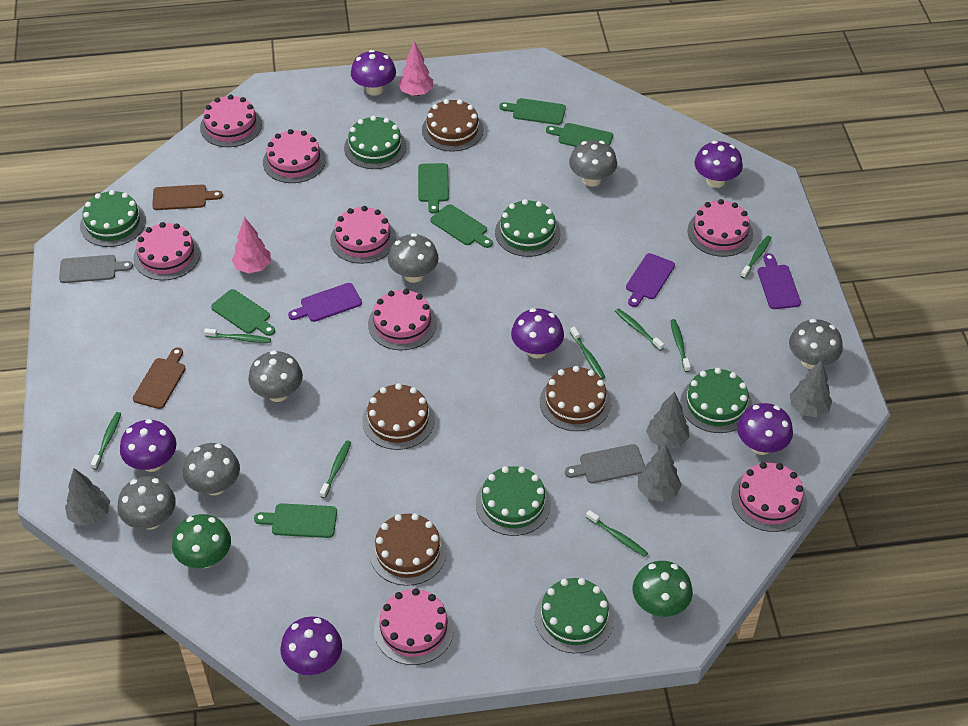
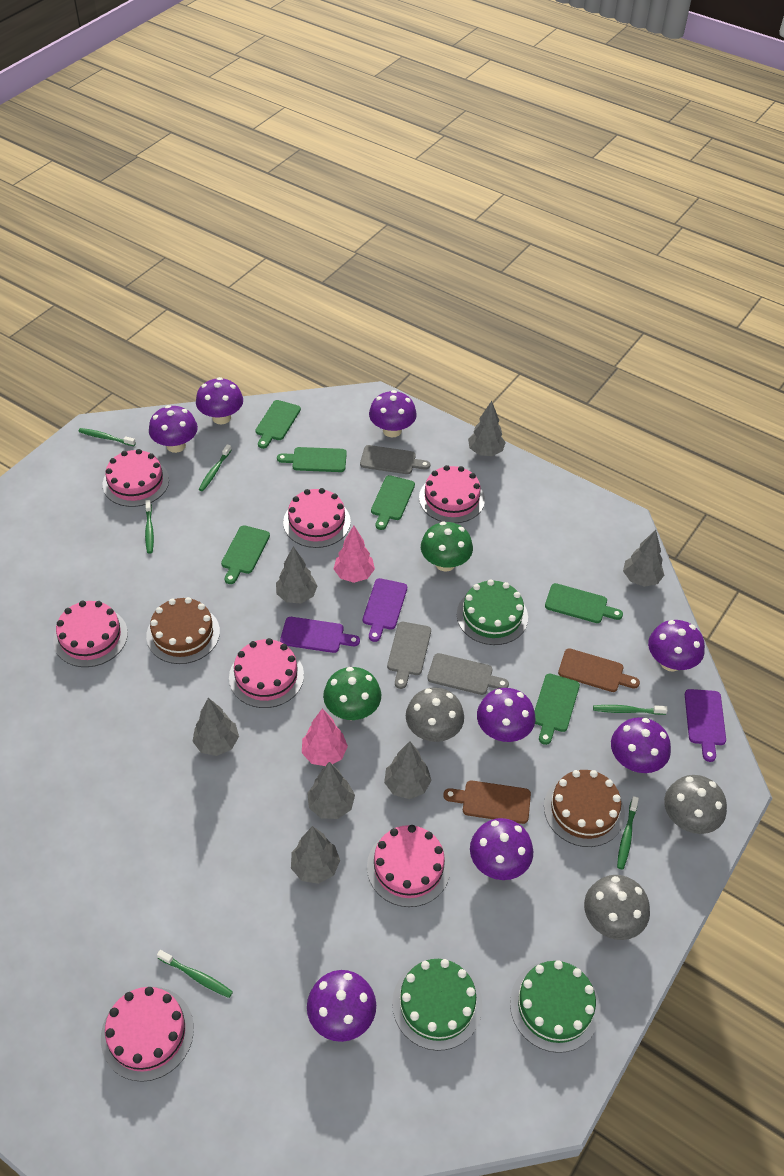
brown cake: [362,383,435,450] [370,513,447,586] [422,99,484,152] [540,366,611,431] = 4 -> [146,597,220,664] [544,770,625,847] = 2
green cake: [80,190,146,247] [344,116,407,169] [476,466,551,536] [495,199,560,257] [534,578,614,653] [680,368,752,433] = 6 -> [392,959,482,1051] [457,579,528,645] [510,960,600,1053] = 3
green toothbrush: [91,412,121,470] [204,328,271,343] [320,440,351,498] [570,327,605,379] [586,510,648,557] [615,308,664,351] [670,319,691,372] [741,236,772,278] = 8 -> [78,428,136,446] [145,500,154,554] [157,950,233,998] [199,444,232,491] [593,705,668,715] [617,796,639,870] = 6
grey cutting board: [59,255,133,283] [565,444,645,484] = 2 -> [360,445,430,474] [387,622,431,689] [427,653,509,695] = 3
grey mushroom: [118,476,176,530] [183,443,240,495] [248,350,303,402] [388,233,439,283] [569,140,617,187] [789,319,843,369] = 6 -> [406,687,464,742] [584,875,650,940] [664,775,727,834] = 3
grey tree: [65,468,110,526] [638,444,682,502] [646,391,689,449] [790,360,832,417] = 4 -> [192,698,239,756] [276,546,317,603] [291,826,340,884] [307,762,355,819] [384,741,431,799] [468,401,506,456] [623,530,664,587] = 7
pink cake: [133,222,201,280] [200,95,262,147] [263,129,326,183] [330,206,396,264] [368,289,437,350] [374,588,454,665] [687,199,753,257] [731,462,807,532] = 8 -> [53,601,128,667] [101,987,194,1082] [103,449,169,507] [229,638,304,708] [283,488,351,548] [367,825,451,907] [419,465,485,523] = 7
purple mushroom: [120,419,176,472] [280,617,342,675] [351,50,396,96] [511,308,564,358] [694,141,743,188] [737,403,793,455] = 6 -> [149,405,198,453] [196,377,243,424] [307,970,376,1042] [369,390,417,437] [470,818,533,880] [477,688,535,742] [611,717,671,773] [648,620,705,672] = 8

